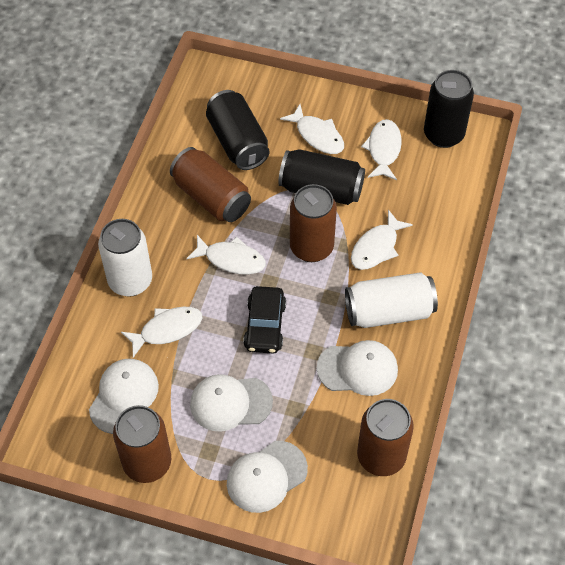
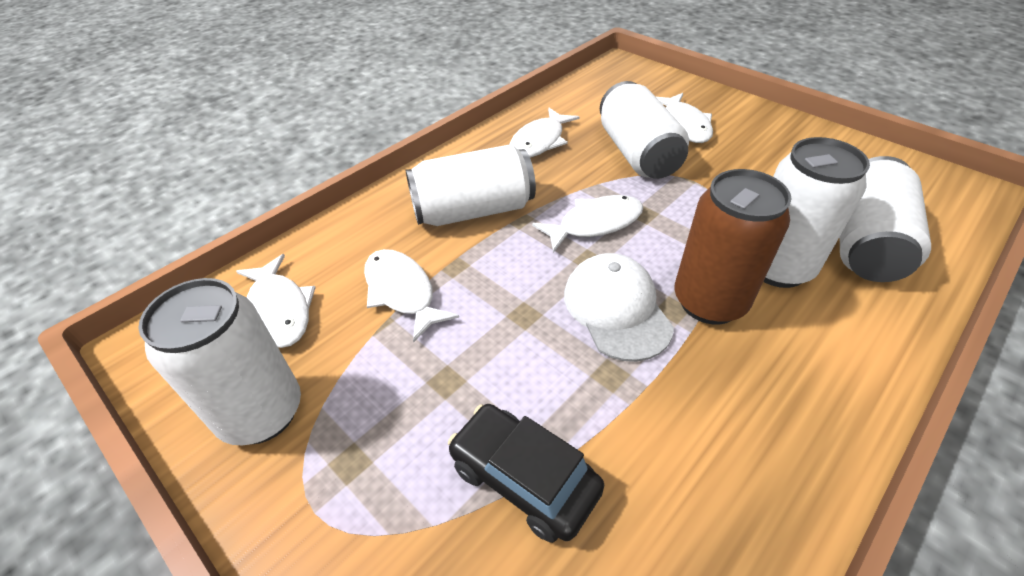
black can: [206,90,270,170] [278,149,365,205] [424,70,474,148] = 3 -> none = 0
brown can: [113,405,171,483] [170,147,251,222] [290,184,337,262] [357,399,414,476] = 4 -> [674,169,791,325] = 1
white can: [98,219,152,297] [345,272,438,328] = 2 -> [138,278,301,445] [406,144,536,226] [600,81,689,179] [763,137,870,288] [840,156,931,282] = 5
white cap: [89,359,159,434] [190,374,273,431] [227,441,308,513] [317,340,398,396] = 4 -> [564,253,674,362] = 1

